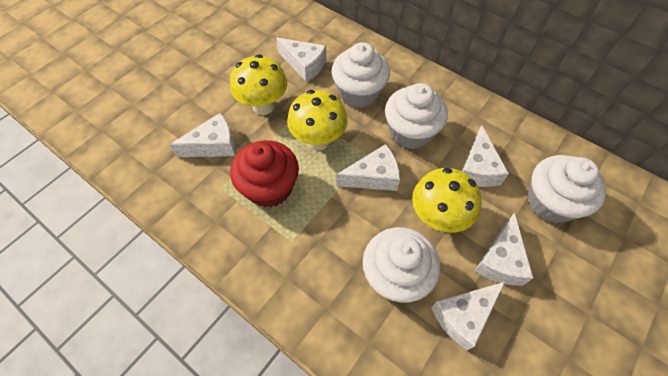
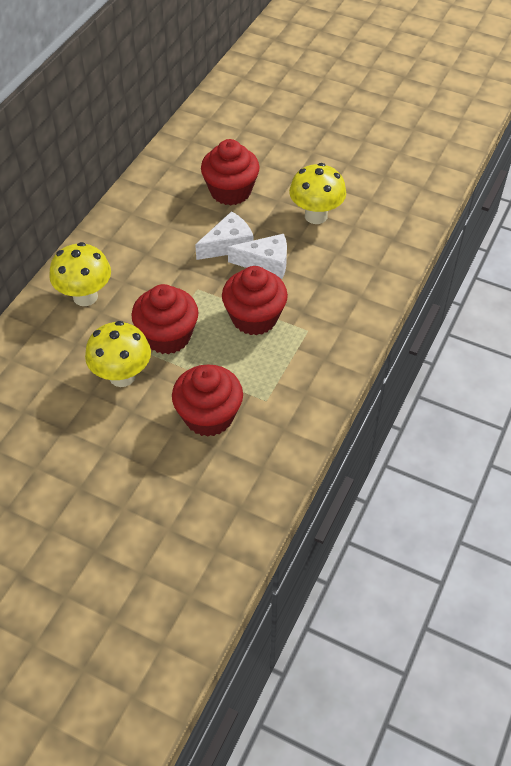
red cupcake: [230,140,299,207] = 1 -> [131,284,199,354] [172,365,243,437] [201,139,260,205] [222,266,288,336] = 4
white cheese: [170,113,236,157] [276,38,326,82] [336,144,400,191] [431,282,505,351] [462,125,509,187] [475,213,533,286] = 6 -> [195,211,253,260] [228,234,287,279] = 2
white cupcake: [331,42,390,108] [363,227,440,303] [385,83,448,150] [528,155,606,223] = 4 -> none = 0

